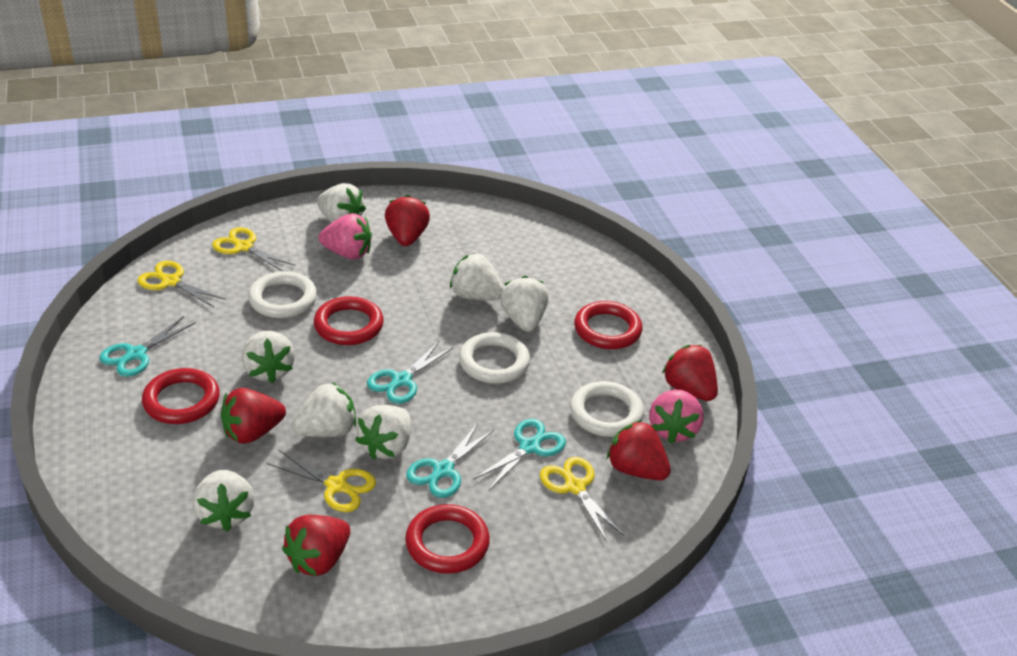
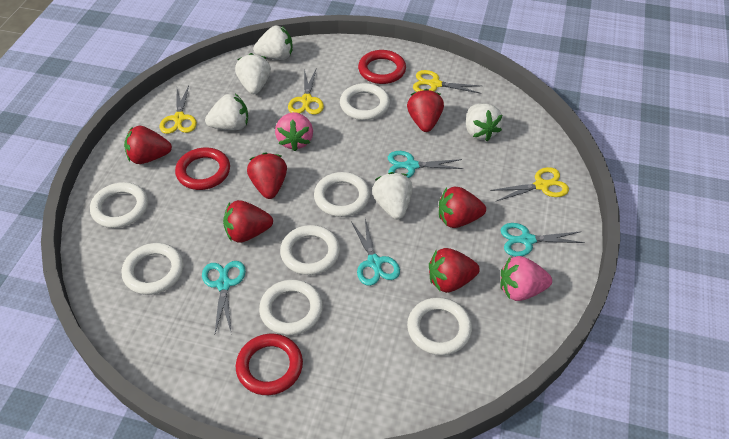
red ring: [142,368,220,424] [314,296,384,345] [405,504,490,574] [574,301,642,349] = 4 -> [175,148,230,190] [236,334,303,395] [358,50,406,84] = 3
red strawberry: [221,388,286,444] [282,515,350,576] [385,195,430,246] [607,420,671,480] [662,345,718,401] = 5 -> [124,126,172,164] [223,200,273,243] [247,152,287,199] [407,89,444,132] [429,248,480,293] [439,186,486,228] = 6
white ring: [248,271,317,318] [459,332,530,384] [570,381,644,437] = 3 -> [90,182,148,228] [122,243,183,295] [259,280,323,335] [280,225,340,275] [314,172,370,217] [340,83,390,120] [407,297,472,355] = 7
white strawberry: [193,470,254,532] [241,331,295,383] [292,382,356,437] [317,183,366,223] [355,405,411,460] [450,253,504,301] [500,276,549,332] = 7 -> [205,94,248,130] [235,53,271,94] [253,26,293,60] [372,172,413,219] [466,104,503,141] = 5

